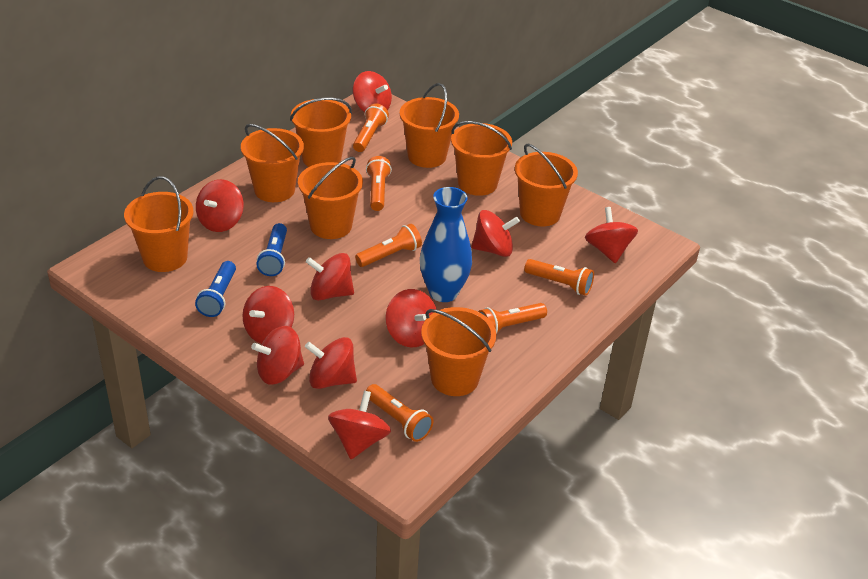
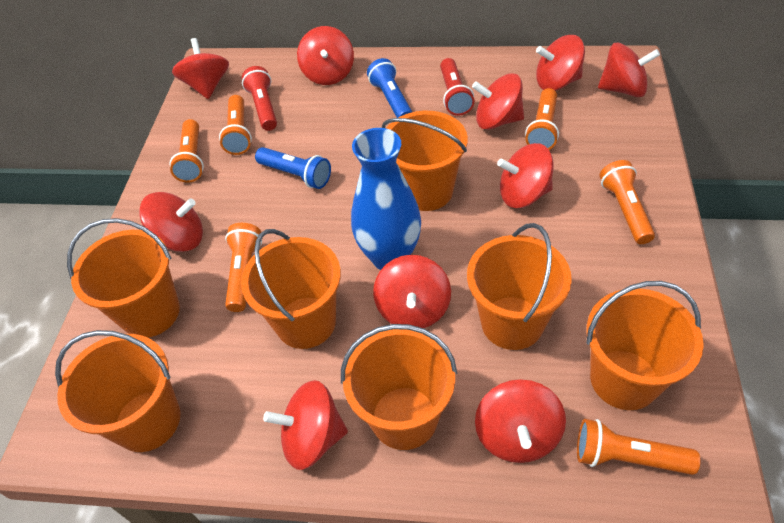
orange bucket: [124,176,194,272] [241,124,304,202] [290,97,352,167] [298,157,363,239] [400,83,459,168] [421,307,496,396] [451,121,512,196] [515,144,578,226] = 8 -> [55,330,180,452] [67,218,180,338] [241,229,341,349] [341,324,457,450] [381,111,468,211] [467,223,572,350] [586,281,704,410] = 7
red flashlight: none = 0 -> [242,66,277,131] [440,58,475,116] = 2

